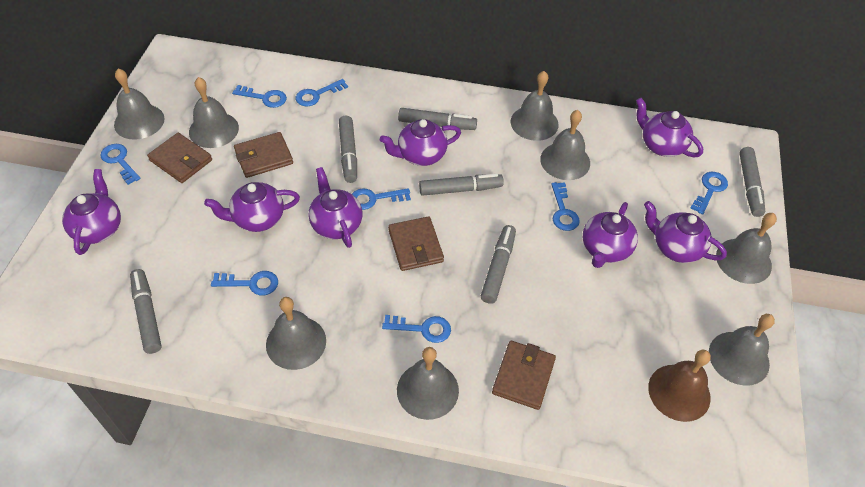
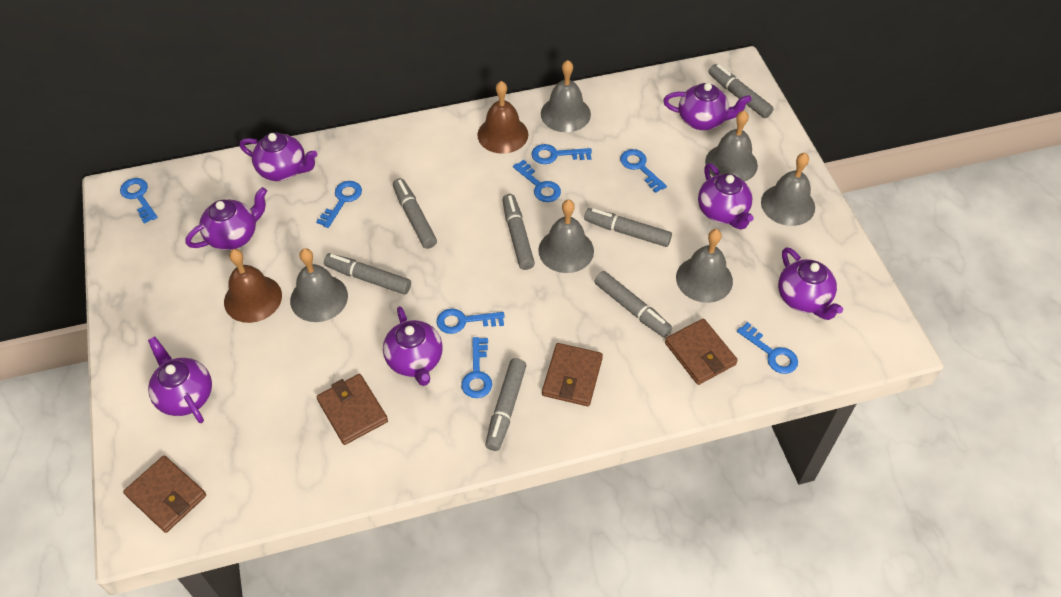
brown bell: [648,350,711,422] = 1 -> [224,249,282,323] [477,81,528,154] = 2
grey bell: [114,68,164,140] [189,77,239,148] [266,297,326,370] [397,347,459,420] [511,71,559,141] [540,110,590,180] [709,314,775,386] [716,213,777,284] = 8 -> [290,248,348,322] [538,199,594,273] [541,60,591,132] [676,229,733,303] [705,110,758,182] [761,153,815,226] = 6
grey marker: [130,269,162,354] [339,116,357,183] [398,108,477,130] [419,174,504,196] [481,225,516,304] [739,147,765,217] = 6 -> [324,253,411,295] [393,178,437,249] [485,358,526,451] [502,194,535,270] [584,208,672,247] [594,271,672,337] [709,64,774,118] = 7

